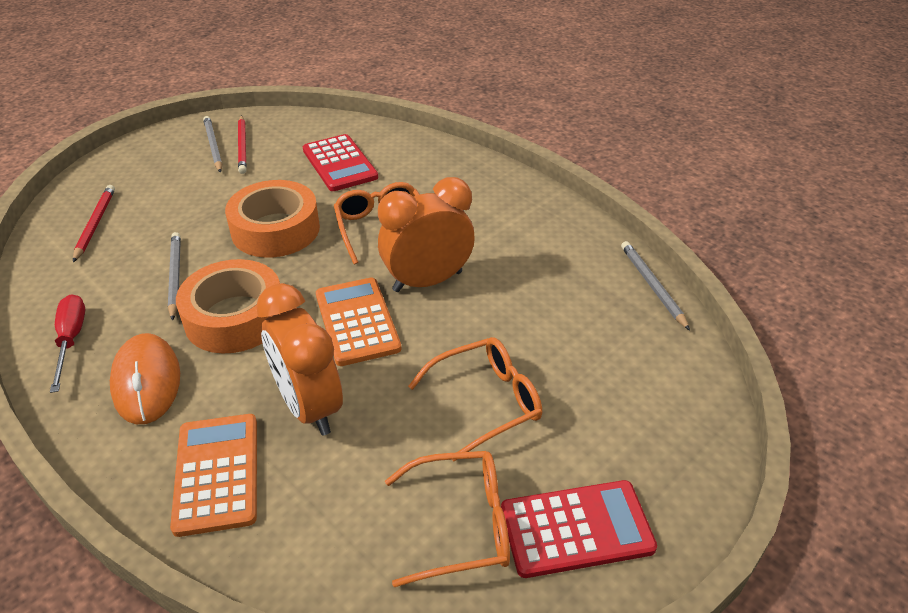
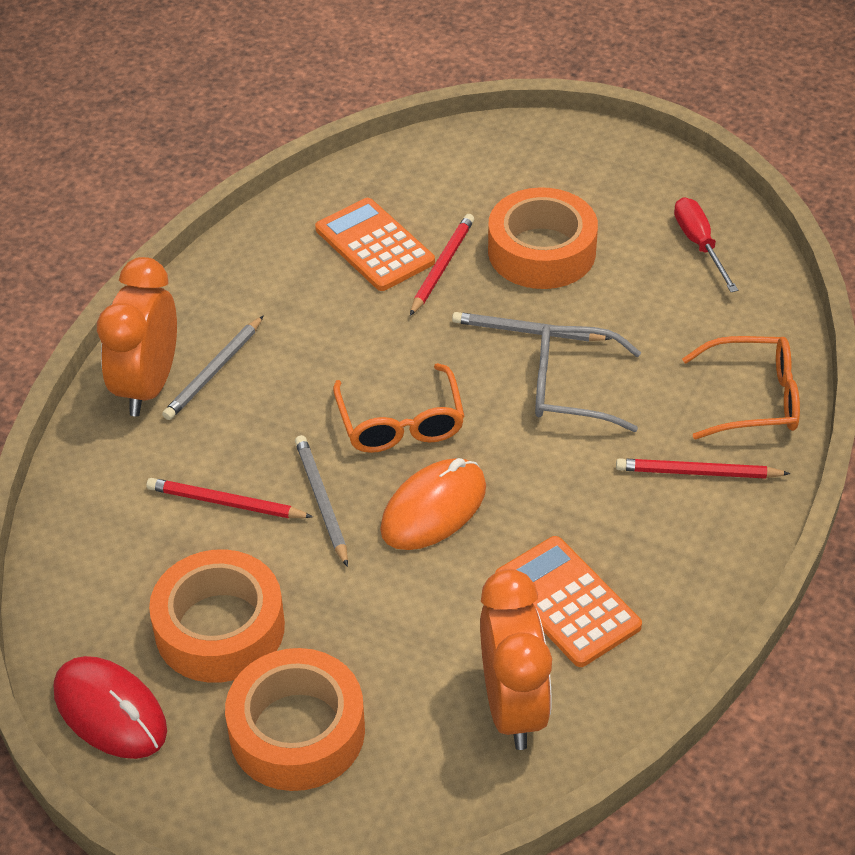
grey glasses: none = 0 -> [535,325,641,432] = 1
orange glasses: [334,182,420,264] [385,451,510,587] [408,337,542,462] = 3 -> [333,363,465,453] [682,336,800,439] = 2
orange tape: [176,259,280,353] [225,180,320,258] = 2 -> [149,550,285,683] [225,648,365,791] [488,187,598,289] = 3
red calculator: [303,134,378,191] [501,480,657,578] = 2 -> none = 0
red mouse: none = 0 -> [54,656,167,759] = 1
red pencil: [73,185,115,262] [238,115,247,174] = 2 -> [147,478,313,518] [410,214,474,316] [616,458,790,479] = 3

